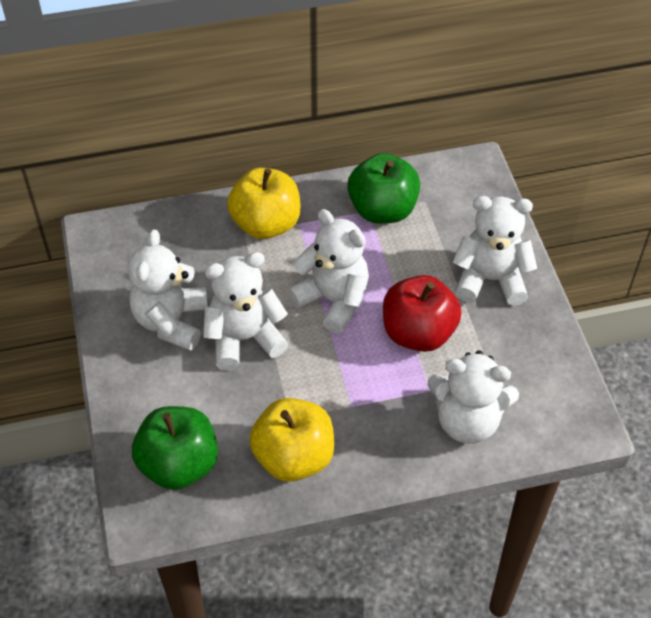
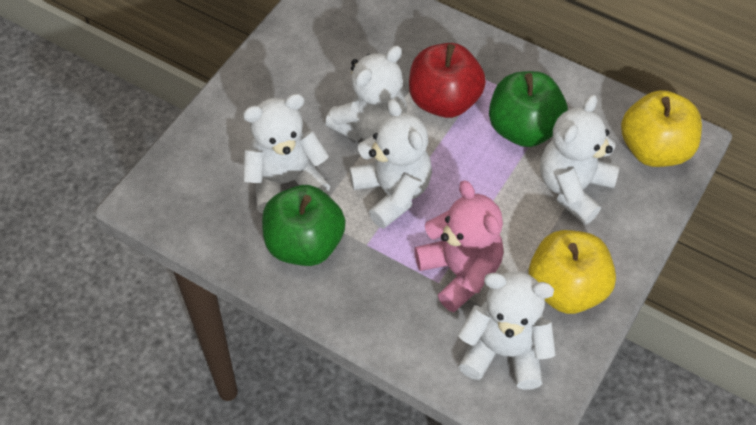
pink teddy bear: none = 0 -> [414,180,503,312] = 1

